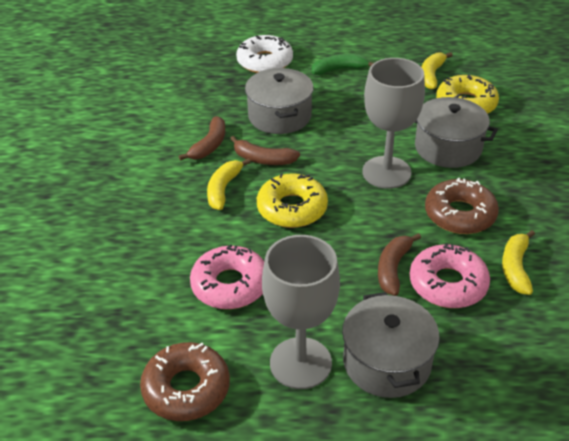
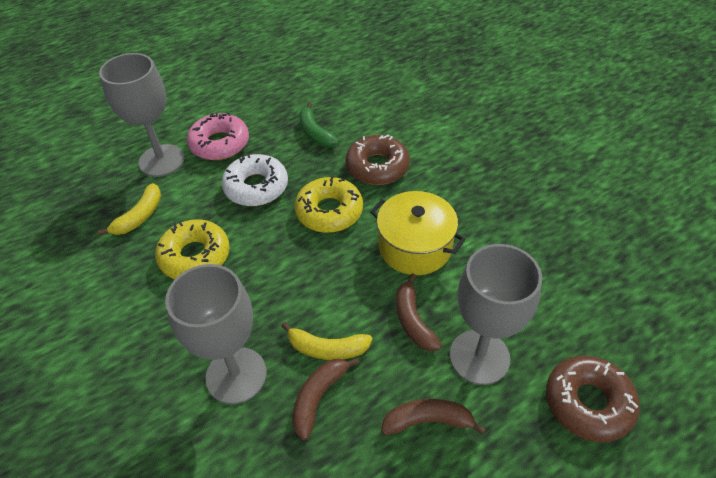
grey goblet: [262,235,340,389] [362,58,425,189] = 2 -> [99,53,185,177] [165,264,267,404] [450,244,542,385] = 3
grey pot: [245,68,314,134] [342,292,440,398] [414,97,498,168] = 3 -> none = 0
pink donut: [190,244,264,309] [410,243,490,308] = 2 -> [187,113,249,160] = 1
yellow banana: [207,158,251,210] [422,52,453,89] [502,230,535,295] = 3 -> [98,183,161,236] [281,322,372,360] = 2
yellow pot: none = 0 -> [370,191,466,275] = 1

